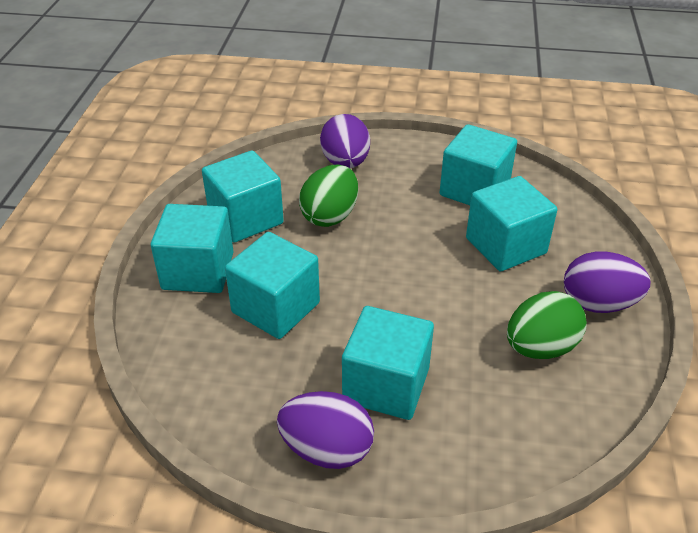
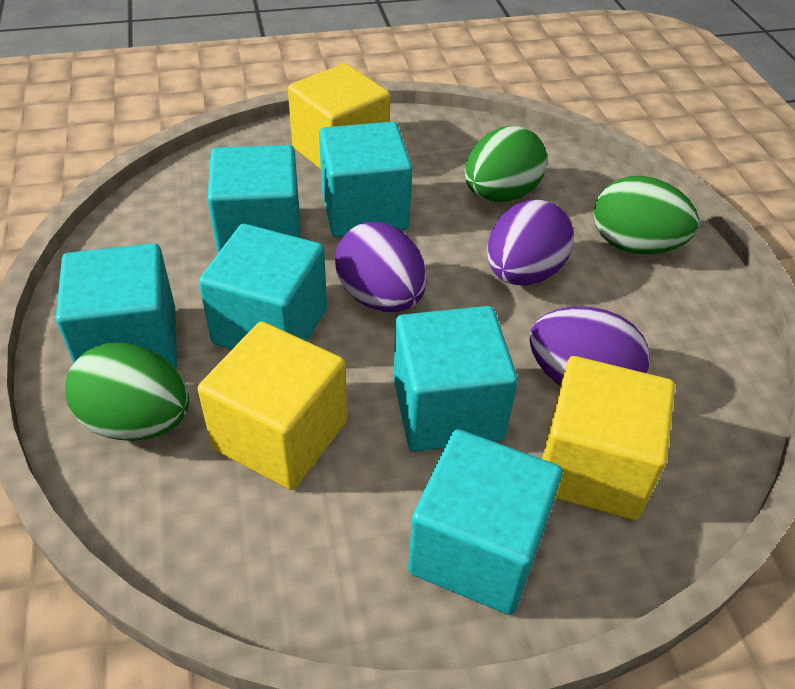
green egg: [299,164,358,227] [507,291,587,359] = 2 -> [65,343,189,441] [465,126,547,202] [594,176,699,254] = 3
yellow cube: none = 0 -> [198,322,347,490] [288,63,390,169] [542,356,675,520] = 3

